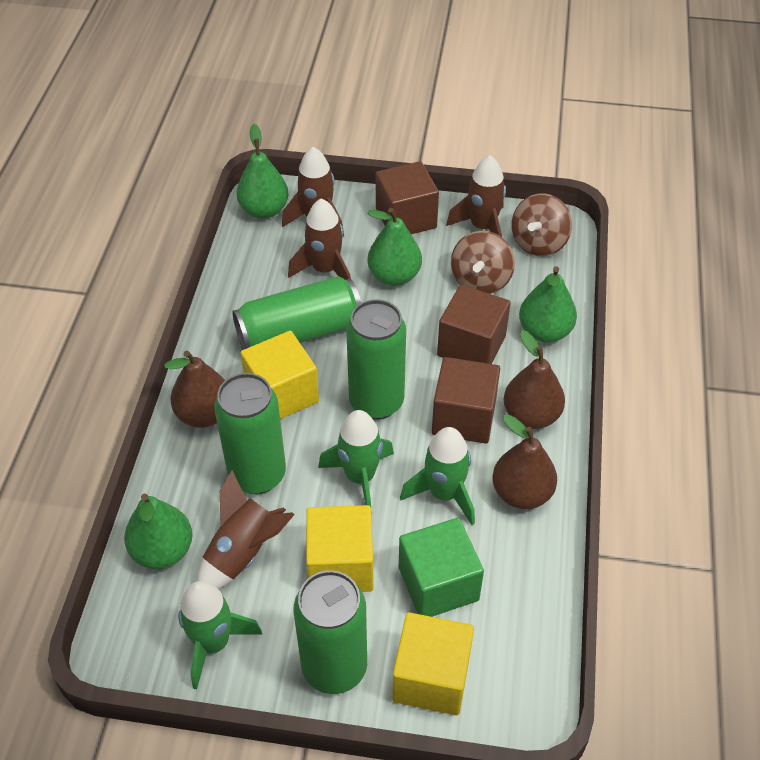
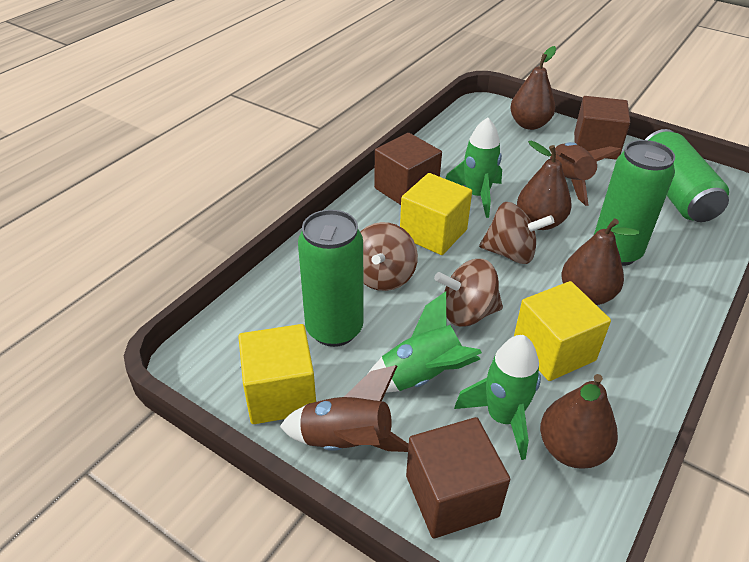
brown pear: [165,351,225,428] [492,414,557,509] [504,330,565,429] = 3 -> [510,46,556,130] [517,141,572,230] [540,374,618,469] [561,218,639,305] = 4
brown rocket: [197,470,295,589] [282,147,344,237] [288,198,351,280] [446,156,506,237] = 4 -> [280,365,409,452] [550,142,622,206] = 2
brown spinning top: [451,231,515,294] [511,194,572,256] = 2 -> [360,222,418,291] [434,259,503,327] [479,202,554,264] = 3
green can: [214,373,286,494] [232,276,361,350] [294,570,367,694] [346,299,406,420] = 4 -> [298,210,363,347] [594,140,675,266] [645,129,729,222] = 3
green cube: [399,518,484,617] = 1 -> none = 0
green pear: [124,494,192,569] [236,124,289,219] [367,208,422,286] [519,266,577,343] = 4 -> none = 0

